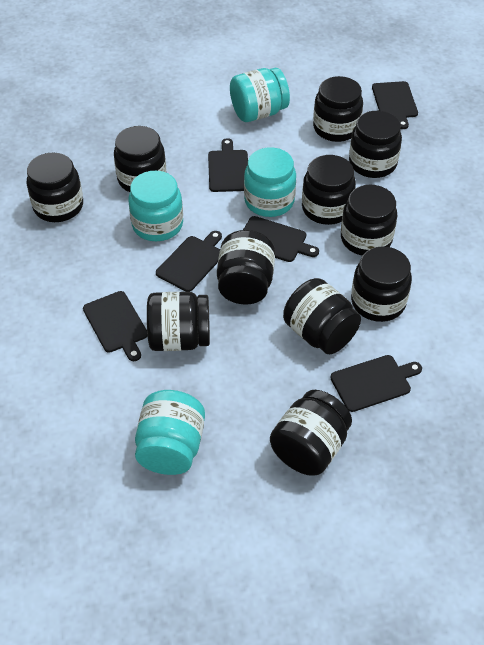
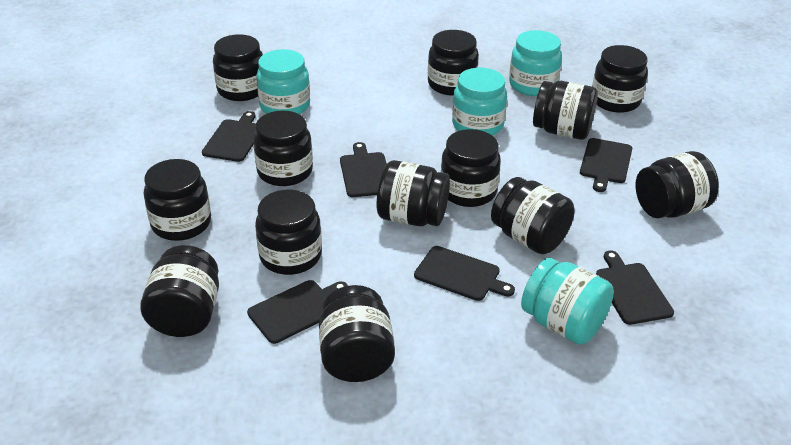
black jar: [26,153,83,222] [114,126,166,192] [147,292,210,351] [217,230,275,305] [270,390,352,476] [283,278,361,354] [302,155,356,225] [313,76,363,142] [341,185,397,256] [349,111,402,178] [351,246,412,322] = 11 -> [140,245,219,337] [143,159,211,241] [213,34,263,101] [253,111,313,186] [255,190,322,275] [319,285,395,382] [377,160,450,226] [428,30,479,96] [441,129,501,207] [491,177,575,254] [533,81,598,140] [592,45,648,113] [635,151,719,218] = 13

